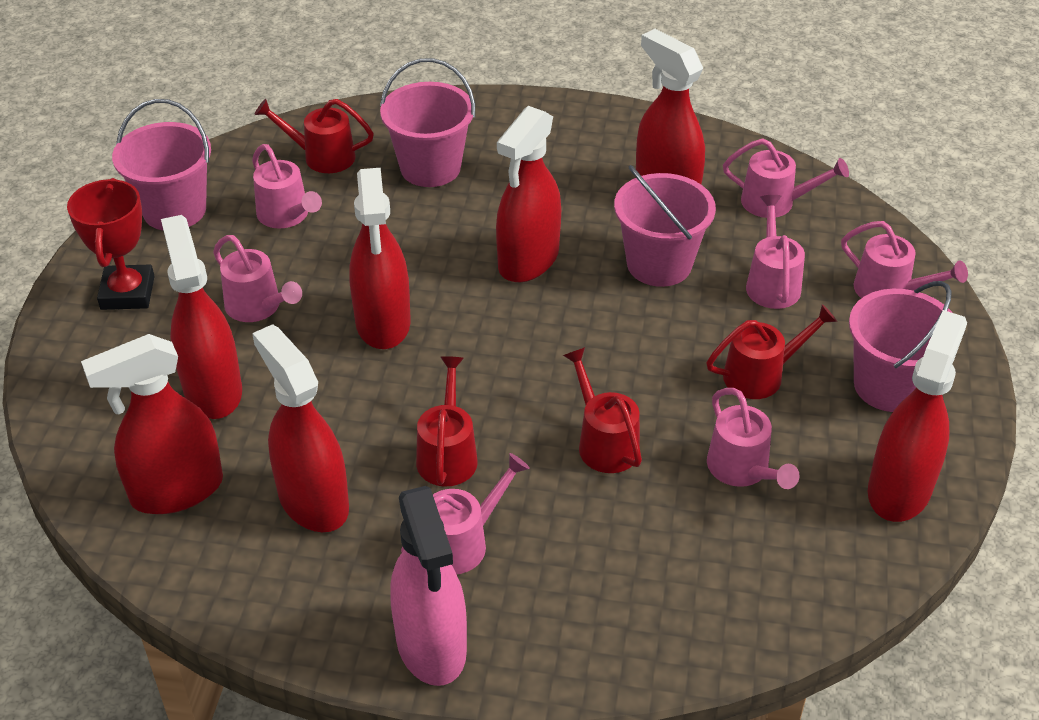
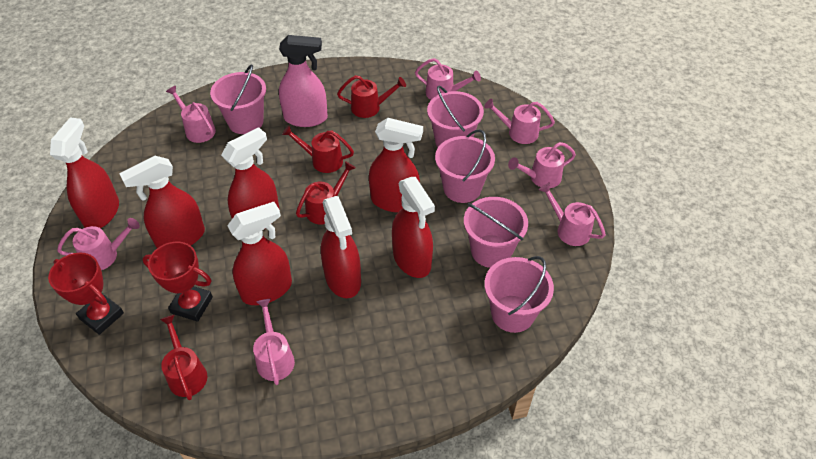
pink bucket: [112,99,211,230] [380,58,475,187] [614,165,716,287] [849,281,953,412] = 4 -> [210,64,266,134] [427,86,484,148] [435,129,495,203] [464,197,528,268] [484,256,554,333] = 5
red trophy: [67,178,155,310] = 1 -> [48,253,124,335] [142,242,213,322] = 2

